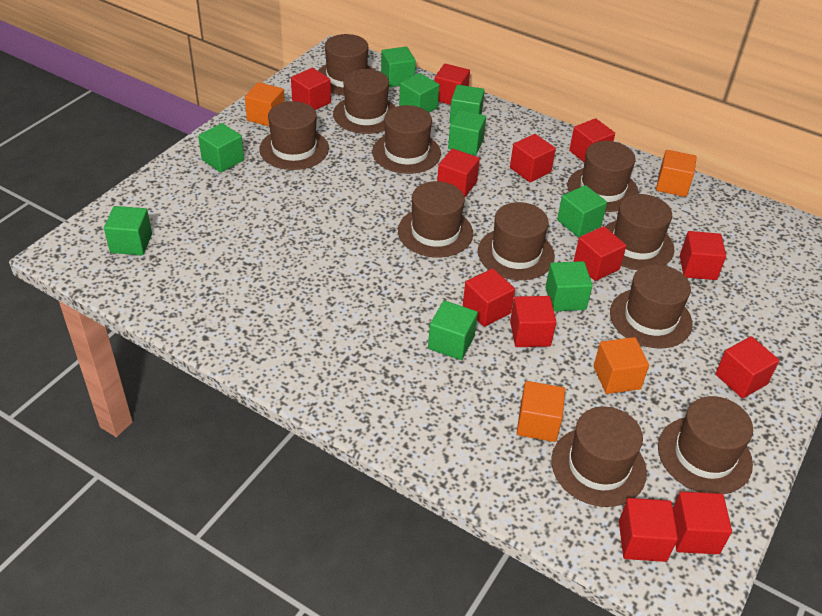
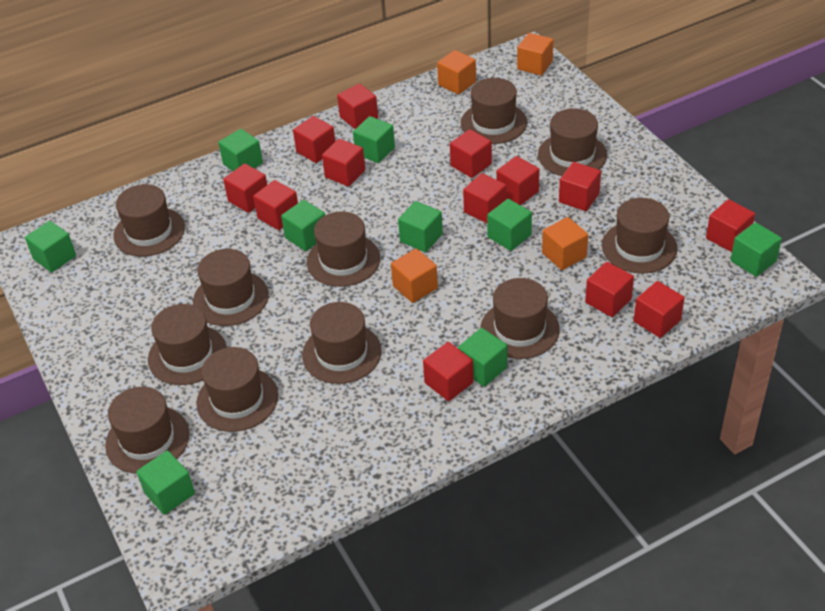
red cube: [291,68,331,110] [435,63,470,105] [437,149,480,198] [463,268,515,327] [510,134,556,182] [510,296,556,347] [569,118,615,162] [574,226,626,281] [619,498,678,562] [673,492,732,554] [680,231,726,280] [715,336,779,398] = 12 -> [223,163,267,213] [253,180,298,230] [293,116,335,163] [322,139,365,187] [337,84,378,129] [423,342,473,401] [450,129,492,178] [463,173,506,223] [496,156,539,205] [559,162,601,211] [585,262,634,317] [634,281,685,338] [706,199,755,252] = 13

